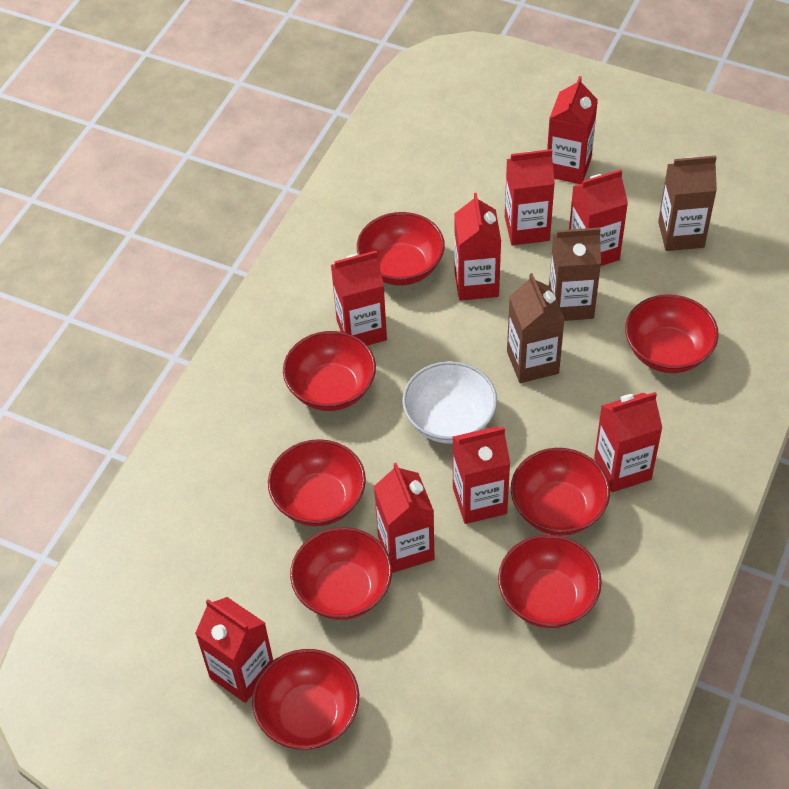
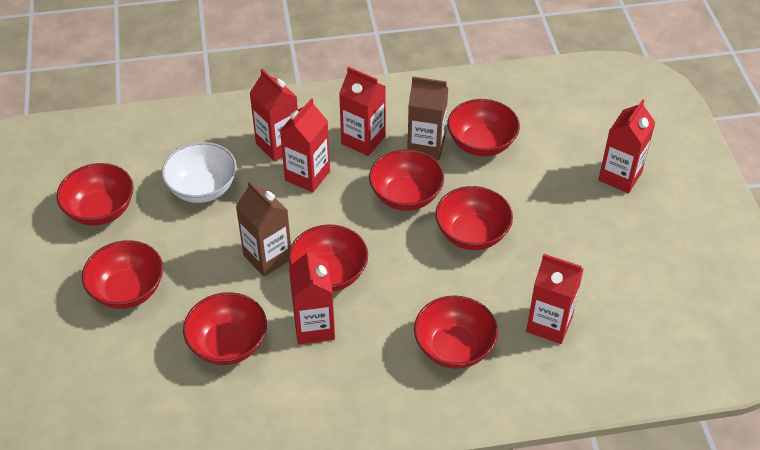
brown carton: [507,273,565,383] [549,228,601,321] [658,156,717,251] = 3 -> [236,181,291,276] [407,76,448,160] = 2
red carton: [195,597,273,703] [331,251,387,345] [374,463,435,573] [453,426,510,524] [454,193,501,301] [505,149,555,245] [547,76,598,184] [569,169,628,266] [594,392,662,492] = 9 -> [250,69,298,162] [280,98,330,192] [289,248,335,344] [339,67,386,156] [526,254,584,344] [598,99,656,193] = 6

